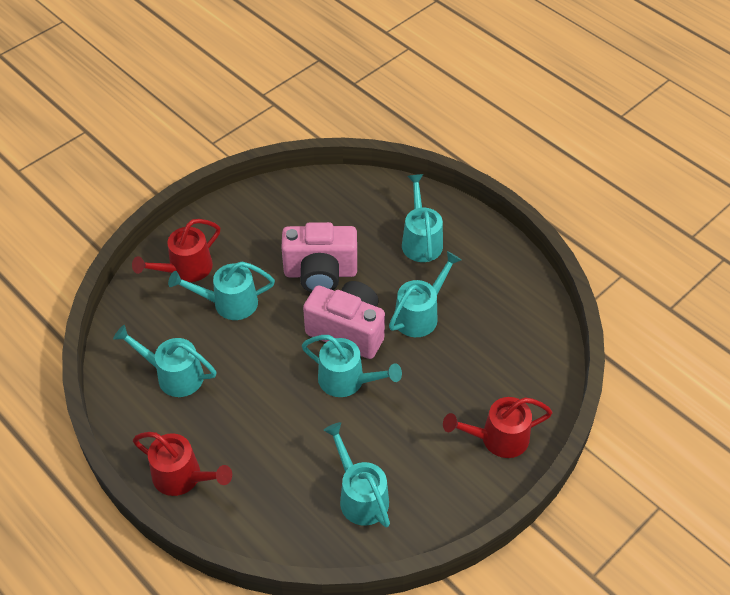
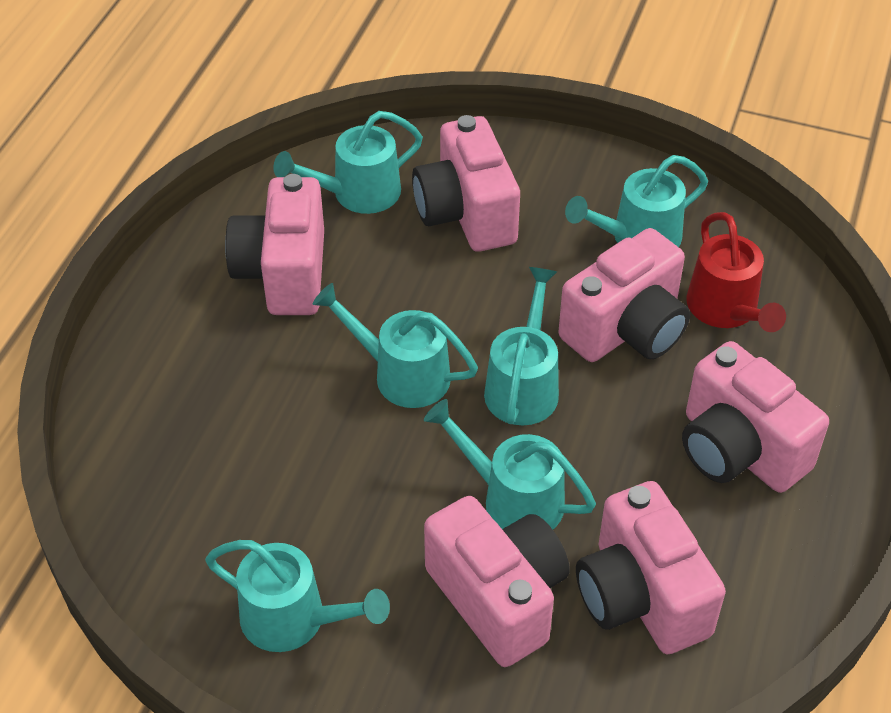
pink camera: [281,222,357,292] [303,281,385,359] = 2 -> [225,174,324,315] [412,115,520,252] [424,496,570,667] [558,228,690,362] [576,481,726,654] [682,341,829,493] = 6
red watering can: [132,219,220,282] [133,432,232,496] [443,397,553,458] = 3 -> [686,212,786,332] = 1

